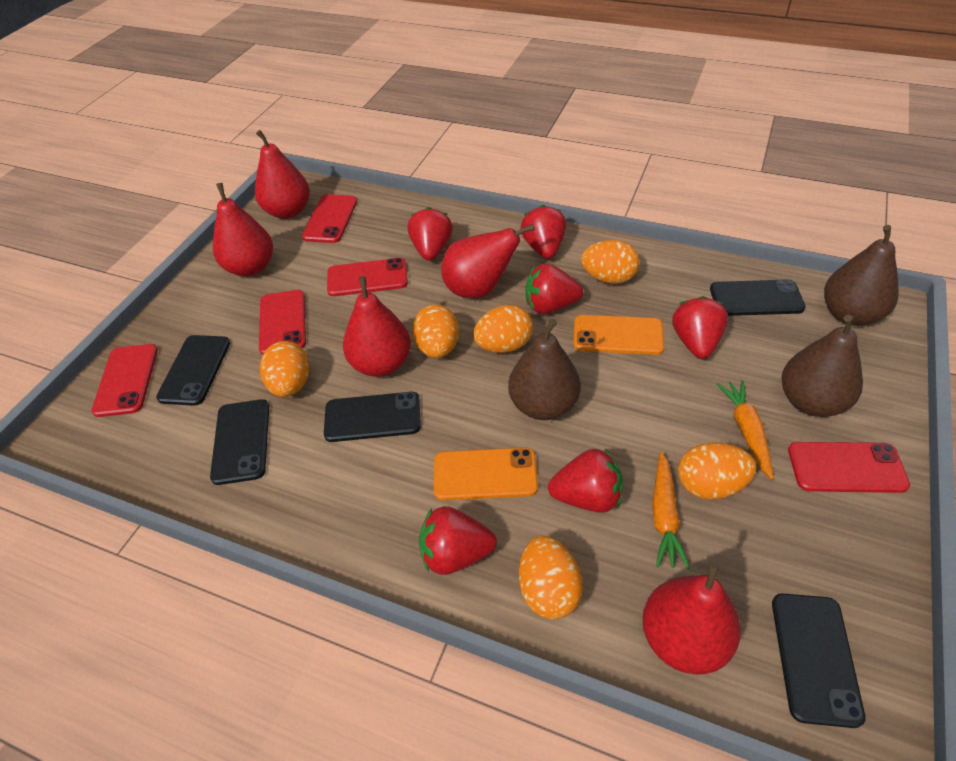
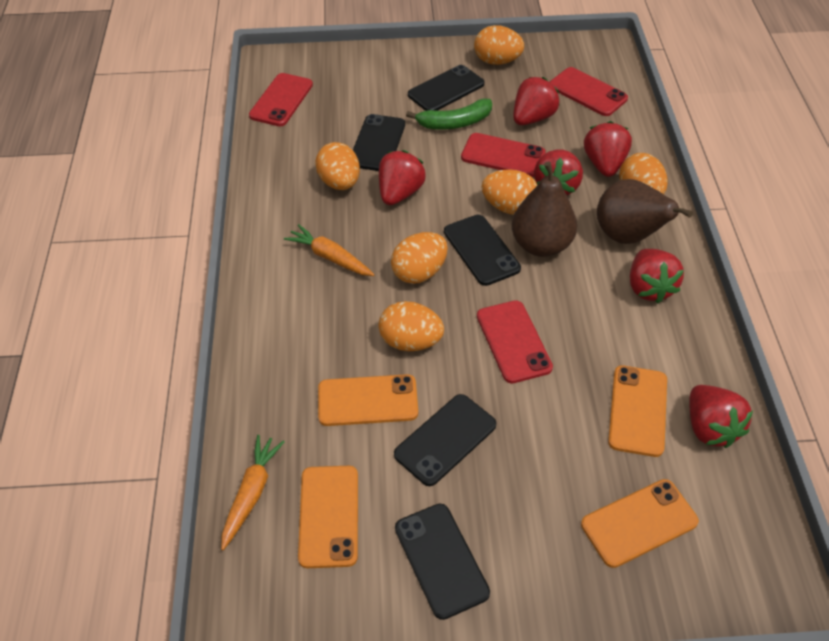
brown pear: [508,319,581,420] [782,315,863,417] [824,225,899,326] = 3 -> [512,162,577,257] [597,179,693,244] = 2
green banana: none = 0 -> [406,99,492,130] = 1
orange phone: [434,447,538,500] [573,315,664,355] = 2 -> [298,466,358,568] [318,374,418,426] [581,479,699,568] [608,366,667,457] = 4
red pear: [213,183,273,277] [255,130,310,219] [343,276,411,377] [441,224,535,298] [642,561,741,674] = 5 -> none = 0
red phone: [91,344,158,417] [259,290,306,355] [302,194,357,243] [327,258,408,296] [788,442,910,493] = 5 -> [249,73,313,126] [461,133,546,177] [477,300,553,383] [550,67,628,116] = 4

